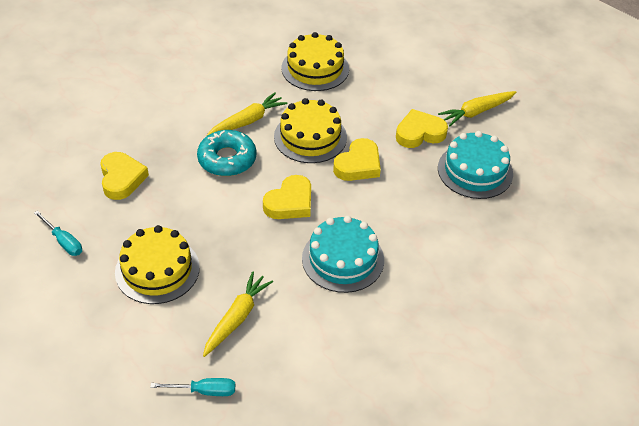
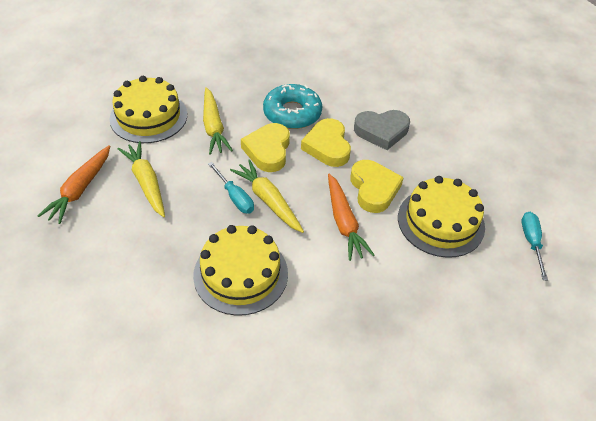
grey heart: none = 0 -> [354,110,410,150] = 1
orange carrot: none = 0 -> [38,145,110,224] [328,174,374,261] = 2
turquoise cake: [302,216,384,293] [438,131,513,199] = 2 -> none = 0
yellow heart: [100,152,149,200] [263,175,311,219] [333,138,381,181] [396,109,448,148] = 4 -> [241,123,290,172] [301,118,351,167] [350,160,404,213] = 3

